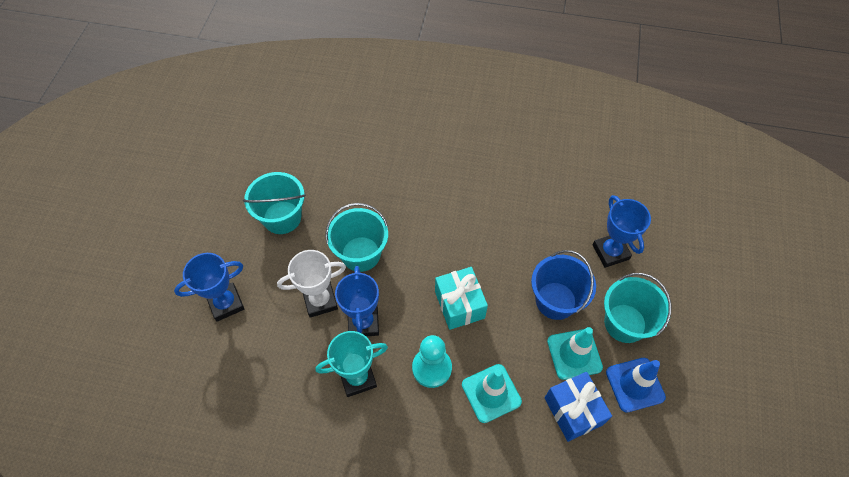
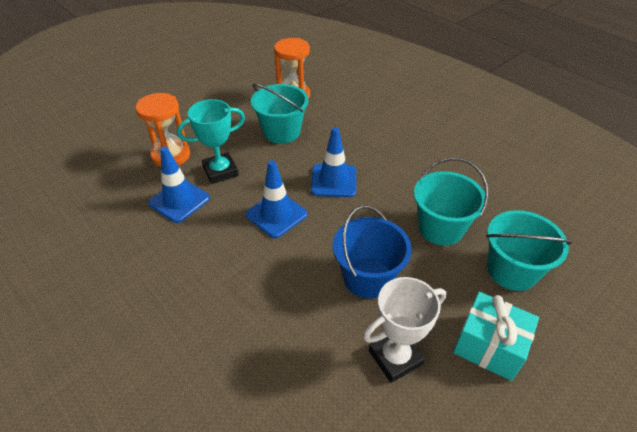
blue gift: [545,372,612,442] = 1 -> none = 0
blue traffic cone: [606,358,666,413] = 1 -> [148,147,210,223] [246,160,307,238] [311,127,356,197] = 3
blue trophy: [174,253,244,322] [335,266,379,337] [592,195,651,268] = 3 -> none = 0
orange hourglass: none = 0 -> [135,93,190,167] [274,38,310,99] = 2
turquoise pawn: [412,335,452,388] = 1 -> none = 0
turquoise traffic cone: [462,364,522,423] [547,327,603,380] = 2 -> none = 0

